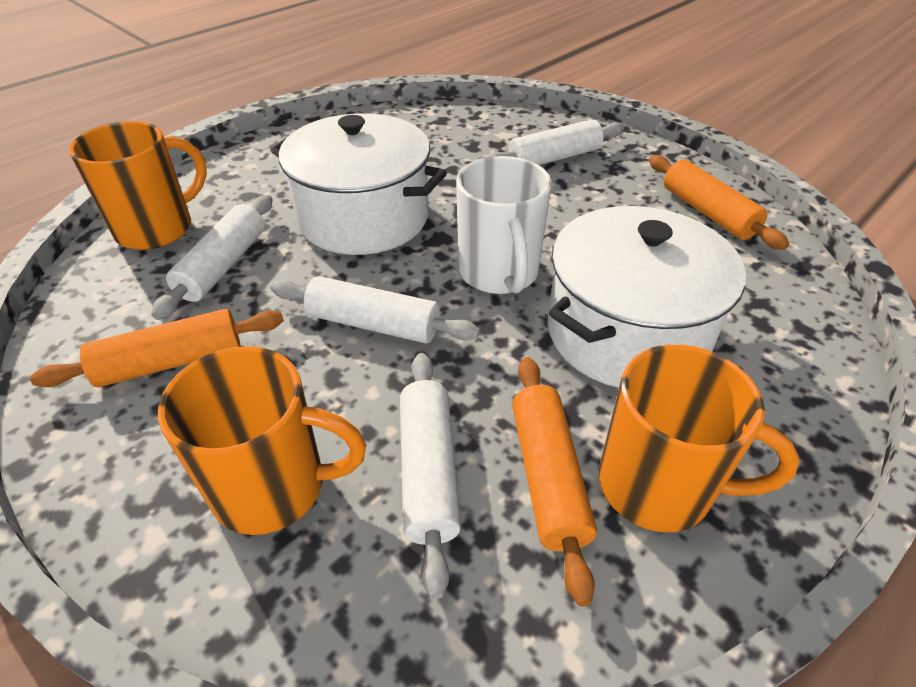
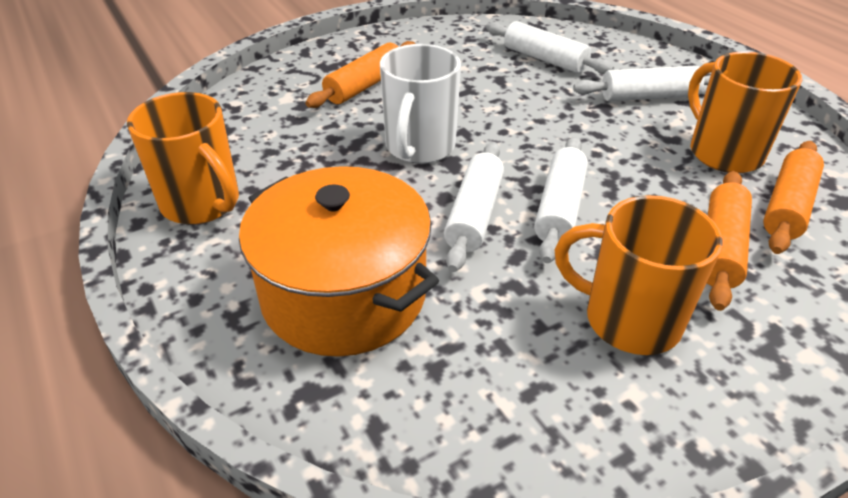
orange pot: none = 0 -> [239,166,439,357] = 1
white pot: [271,113,447,255] [547,206,746,388] = 2 -> none = 0

